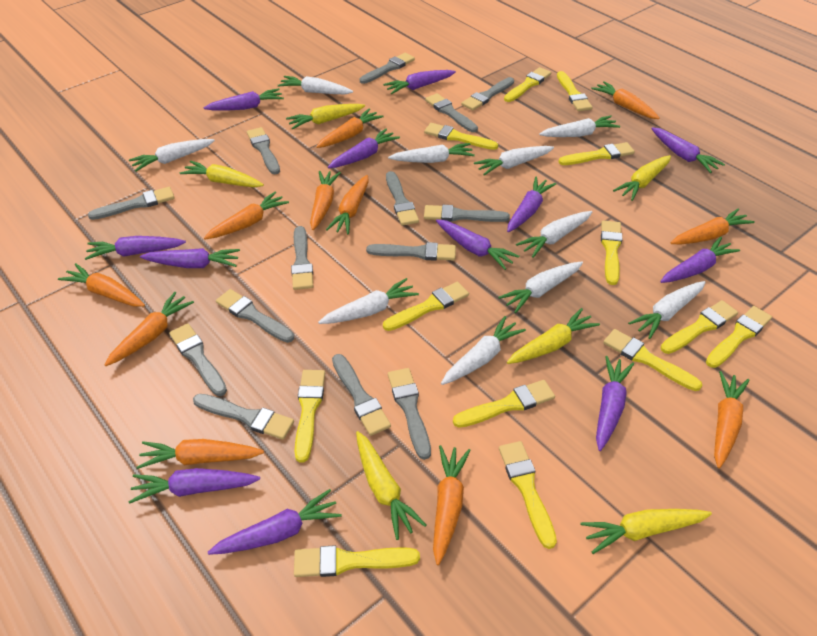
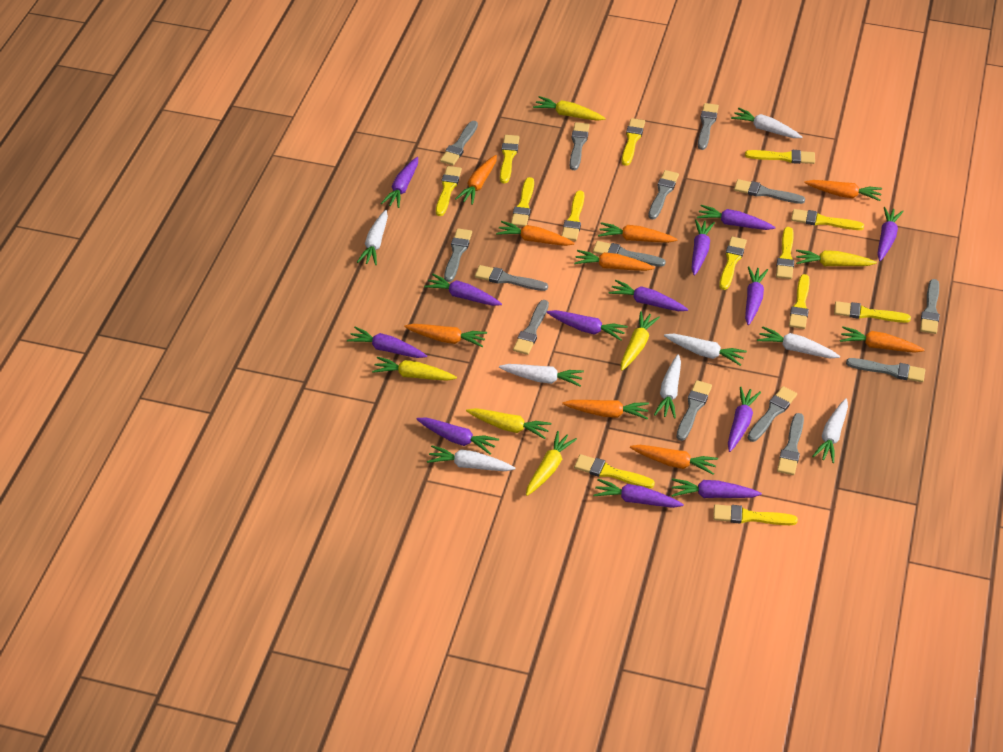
orange carrot: [58,263,145,307] [105,292,194,366] [137,439,264,469] [204,192,289,239] [310,171,341,230] [316,108,384,148] [326,175,369,234] [433,445,471,565] [591,81,660,119] [671,209,755,244] [714,371,750,468] = 11 -> [404,324,487,347] [455,155,497,205] [496,221,575,246] [562,400,649,419] [574,250,655,271] [598,222,678,243] [630,445,718,475] [804,180,882,201] [840,327,925,353] = 9
purple carrot: [85,236,186,260] [129,468,260,504] [140,248,240,268] [204,88,284,111] [208,489,342,555] [328,129,400,168] [383,70,456,94] [436,219,519,270] [507,177,556,232] [596,356,634,451] [651,127,725,173] [660,237,740,283] = 12 -> [347,327,427,358] [381,157,418,208] [416,418,499,455] [424,274,502,306] [547,310,628,341] [593,479,684,508] [608,280,688,311] [672,478,762,498] [691,219,715,276] [697,205,775,230] [728,387,761,452] [745,266,768,325] [877,207,904,261] = 13
white carrot: [129,139,215,172] [278,76,353,94] [318,278,419,324] [388,143,475,163] [441,316,526,385] [474,146,554,175] [498,262,583,313] [516,211,592,258] [539,116,620,137] [628,281,706,339] = 10 -> [357,210,388,265] [427,446,515,471] [499,364,584,387] [654,354,681,419] [664,334,747,366] [731,108,802,138] [757,326,840,358] [812,398,848,463] = 8

